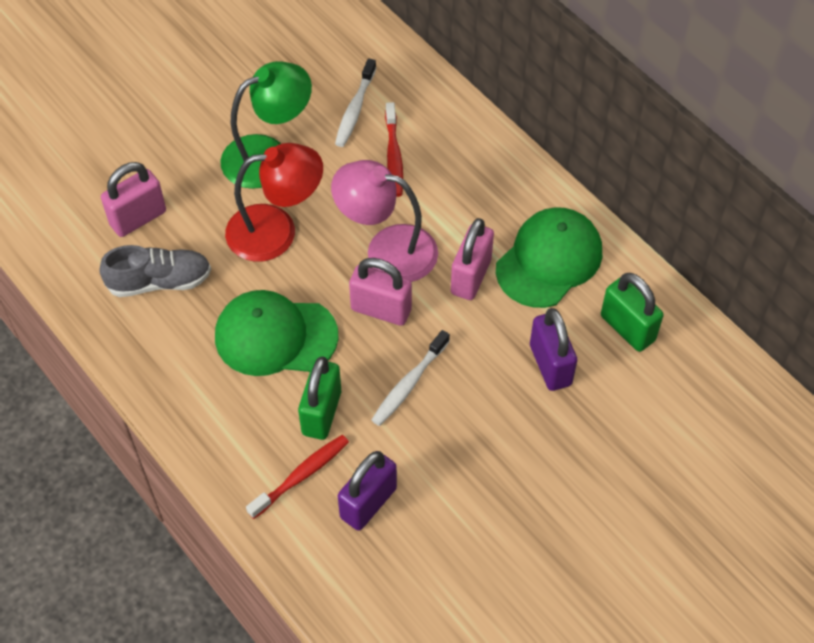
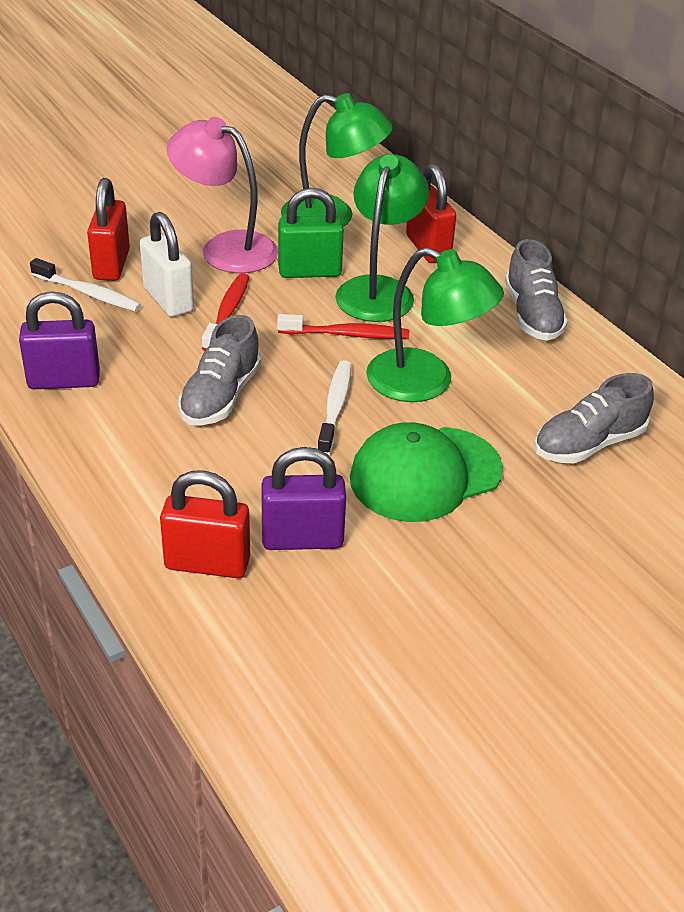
green cap: [215,290,339,376] [496,207,602,308] = 2 -> [350,422,503,522] = 1
green lamp: [220,61,312,189] = 1 -> [281,93,393,227] [335,154,429,322] [366,247,504,402] = 3
green padlock: [298,356,341,440] [601,273,663,352] = 2 -> [278,188,344,278] = 1
grey shoe: [99,245,211,297] = 1 -> [178,315,261,426] [505,239,568,341] [534,373,654,463] = 3
pink padlock: [101,162,166,237] [349,258,412,326] [451,218,494,300] = 3 -> none = 0
red lamp: [225,143,323,262] = 1 -> none = 0
red padlock: none = 0 -> [87,178,130,281] [160,470,250,578] [406,164,456,263] = 3
white padlock: none = 0 -> [140,212,194,317] = 1

